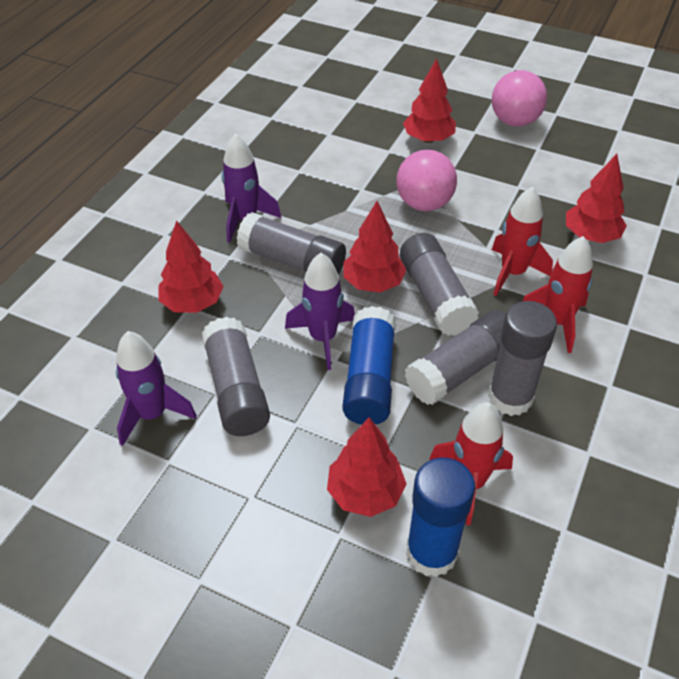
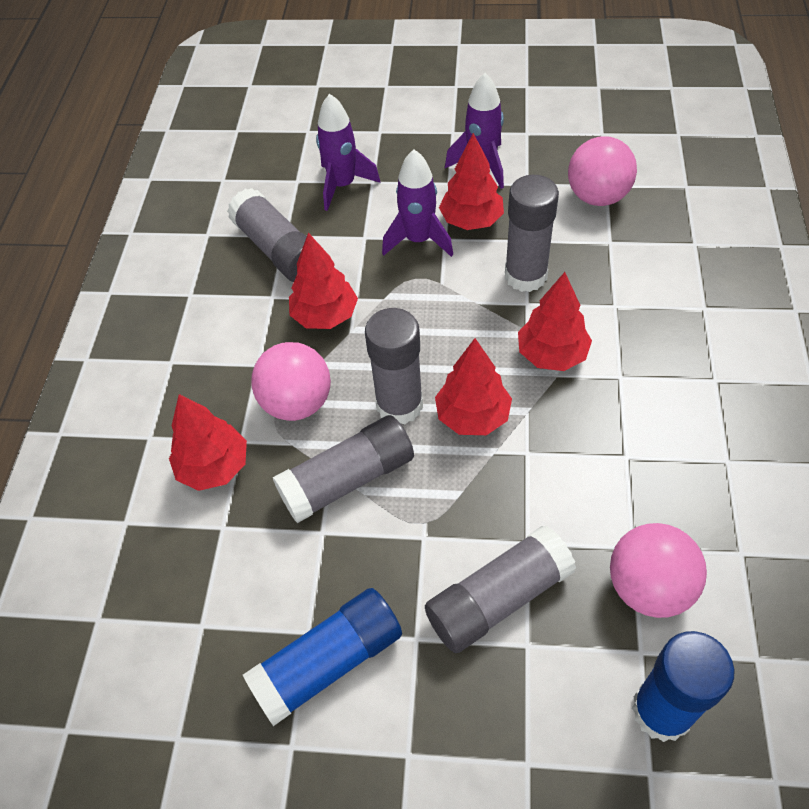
pink ball: [397,150,457,211] [492,70,547,126] = 2 -> [251,342,331,421] [568,136,637,206] [610,523,707,618] = 3
red rocket: [429,402,513,525] [492,187,553,296] [523,236,593,353] = 3 -> none = 0

